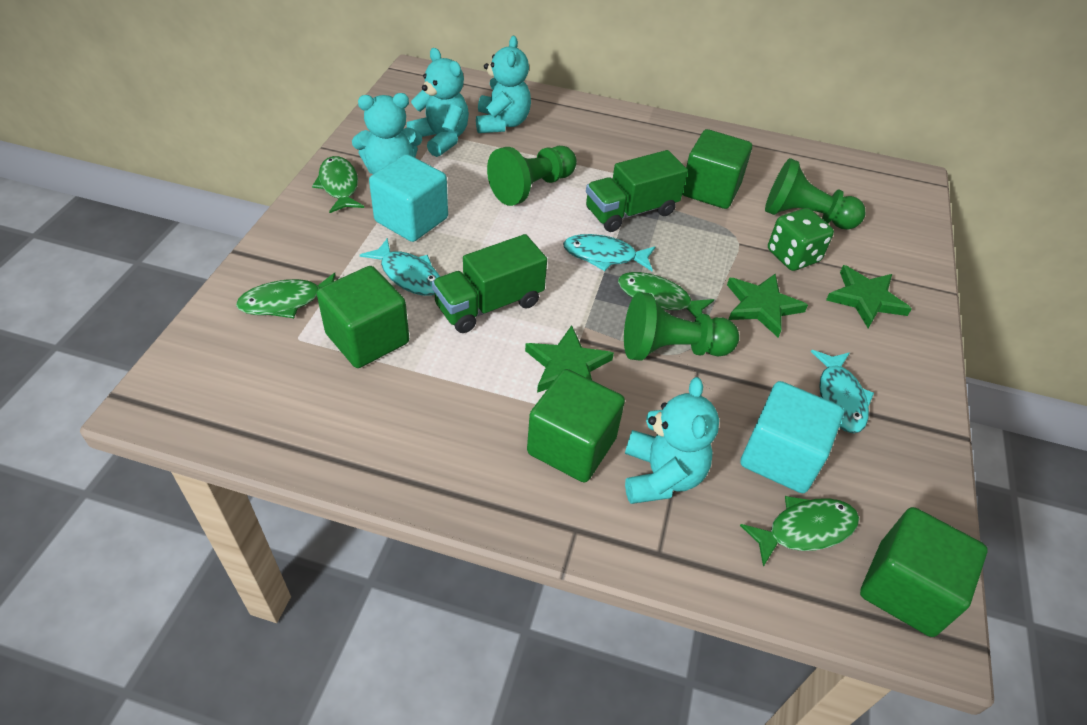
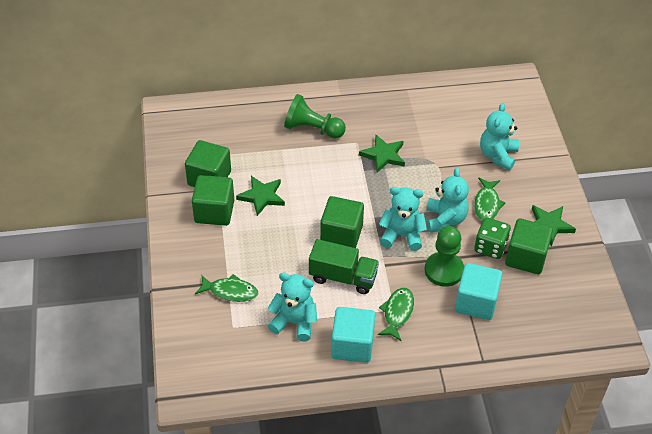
green fish: [236,273,336,318] [312,156,364,213] [618,272,714,318] [740,496,859,567] = 4 -> [195,274,258,302] [378,288,414,341] [474,178,505,221] = 3
green pawn: [487,146,577,206] [624,292,739,361] [765,158,865,230] = 3 -> [284,94,346,139] [425,226,464,287] = 2
green truck: [432,234,547,333] [586,150,688,232] = 2 -> [309,239,379,294] = 1
turquoise fish: [360,238,440,296] [563,234,655,271] [811,350,874,433] = 3 -> none = 0

